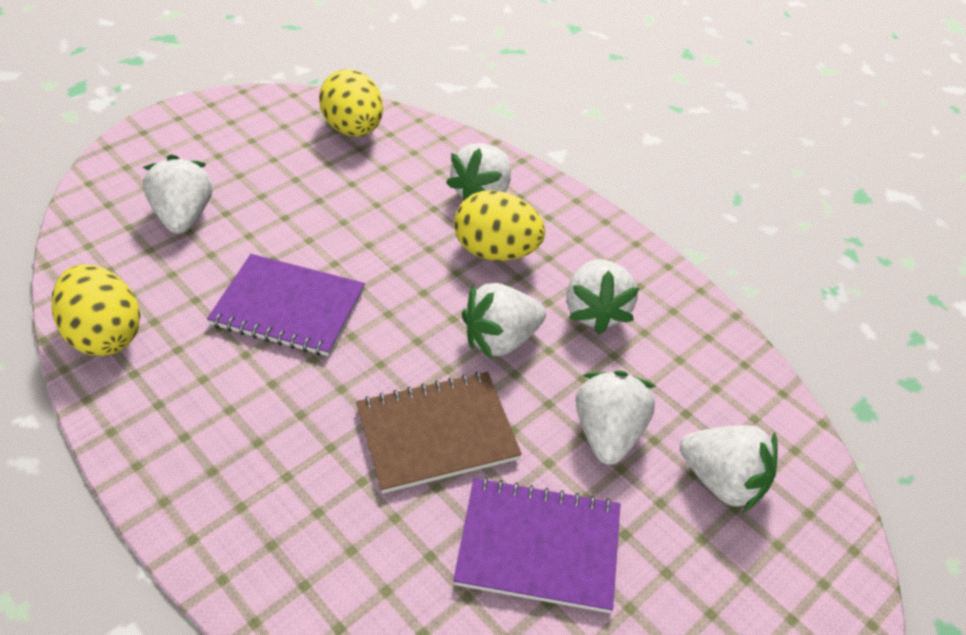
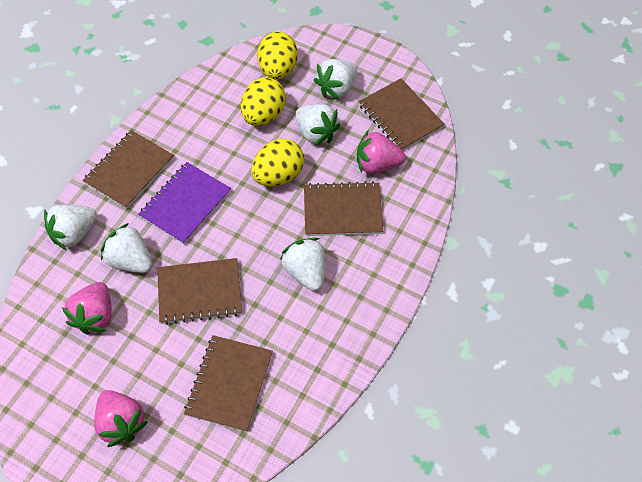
brown notebook: [356,371,522,494] = 1 -> [83,130,174,209] [157,258,242,325] [184,335,273,432] [304,181,383,236] [359,78,445,151] = 5
pink strawberry: none = 0 -> [62,282,112,335] [94,390,148,447] [357,130,406,174] = 3
purple notebook: [207,254,365,356] [453,477,621,613] = 2 -> [138,162,231,244] = 1
white strawberry: [143,155,212,234] [446,143,511,200] [462,283,546,359] [566,259,639,334] [575,371,656,465] [680,425,777,513] = 6 -> [44,205,97,250] [100,223,152,273] [280,238,325,291] [295,104,341,146] [314,59,357,100] = 5

